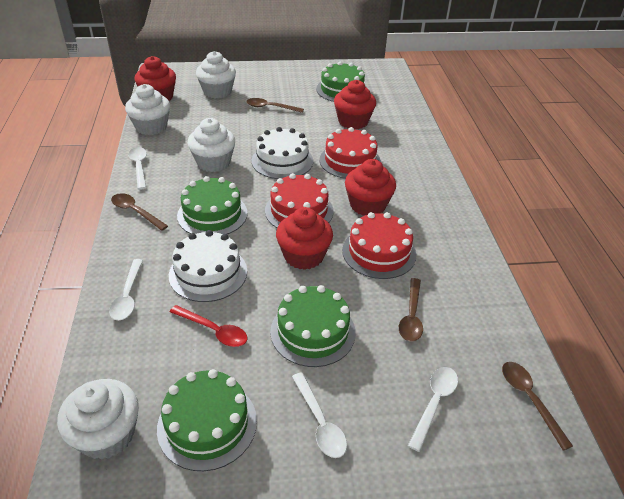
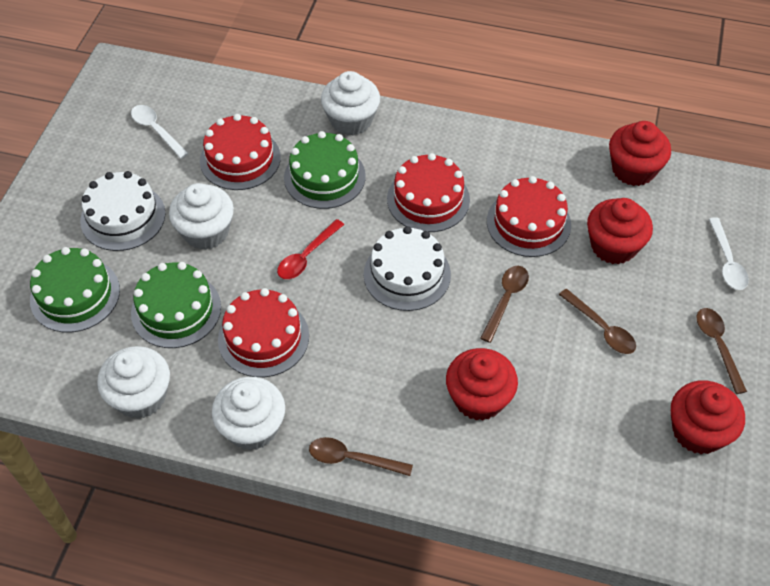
green cake: [157,369,257,471] [177,176,247,234] [270,285,356,367] [316,61,367,102] = 4 -> [30,247,120,332] [131,262,221,348] [284,131,366,209] = 3
red cake: [265,173,334,228] [320,127,381,179] [342,212,416,279] = 3 -> [200,114,281,190] [218,288,309,377] [387,153,470,232] [487,176,571,257] = 4
white spoon: [109,259,143,320] [128,147,147,190] [292,372,347,458] [408,367,458,452] = 4 -> [131,105,189,159] [709,217,749,290] = 2

